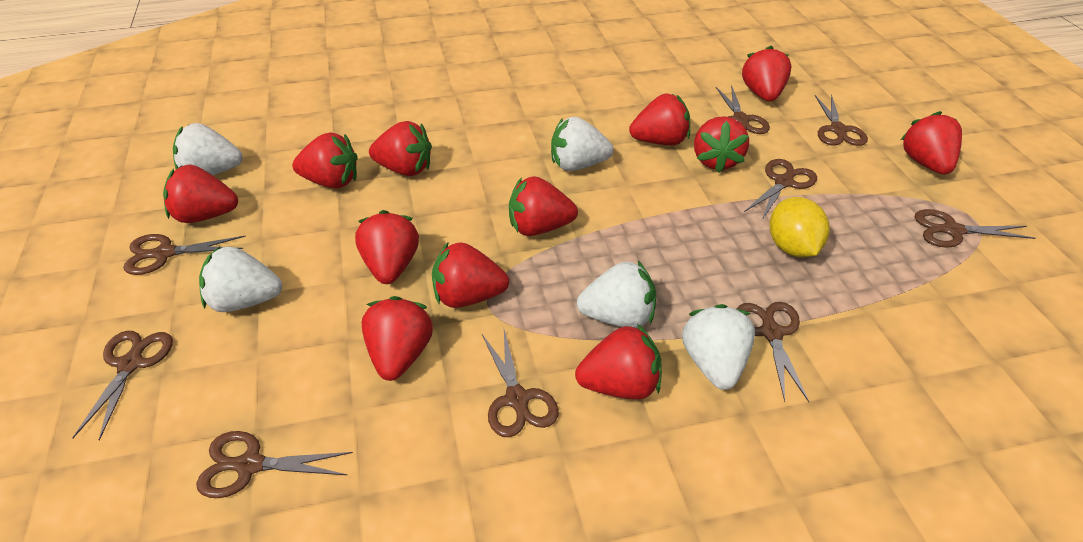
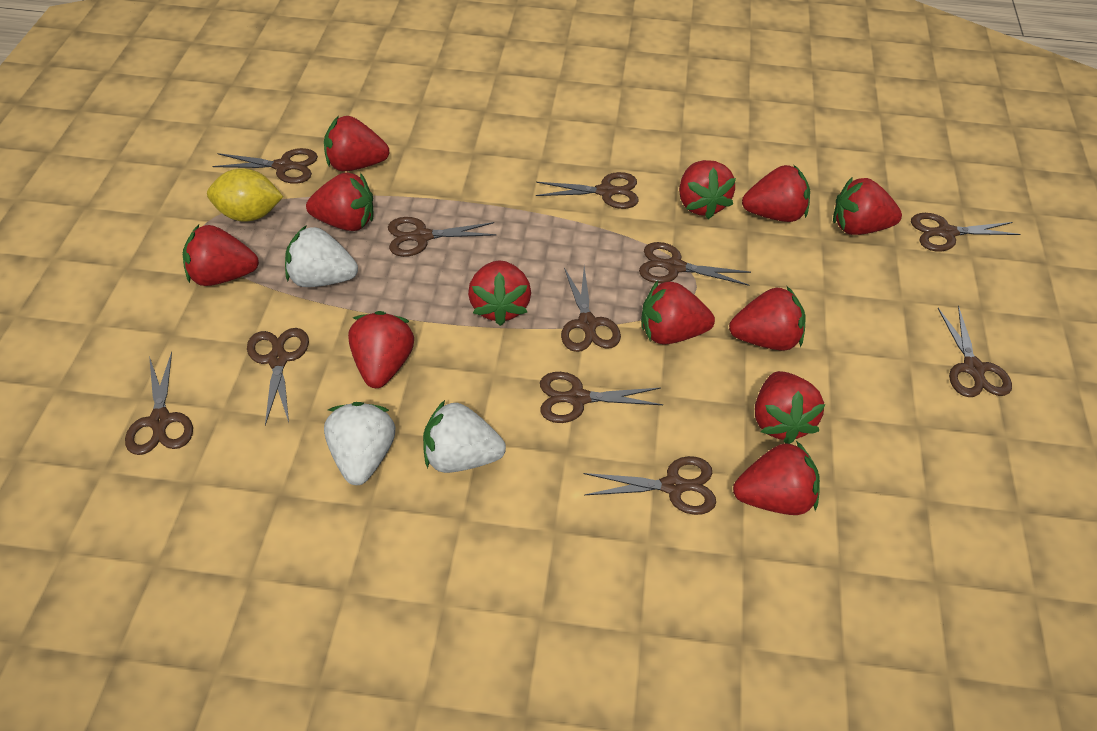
brown scissors: [72,331,173,441] [123,234,246,275] [196,431,353,498] [482,330,559,437] [716,85,770,134] [737,302,809,402] [744,159,817,220] [815,94,868,146] [915,209,1035,248] = 9 -> [125,352,193,455] [212,148,318,184] [247,328,309,425] [388,217,496,257] [536,172,639,209] [540,372,663,423] [561,267,621,352] [584,456,716,515] [639,242,751,286] [911,213,1021,251] [938,306,1012,397] = 11
white strawberry: [173,123,243,175] [199,246,282,312] [551,117,614,171] [577,261,656,328] [682,304,755,390] = 5 -> [285,225,358,287] [324,402,395,485] [423,400,506,473] = 3

